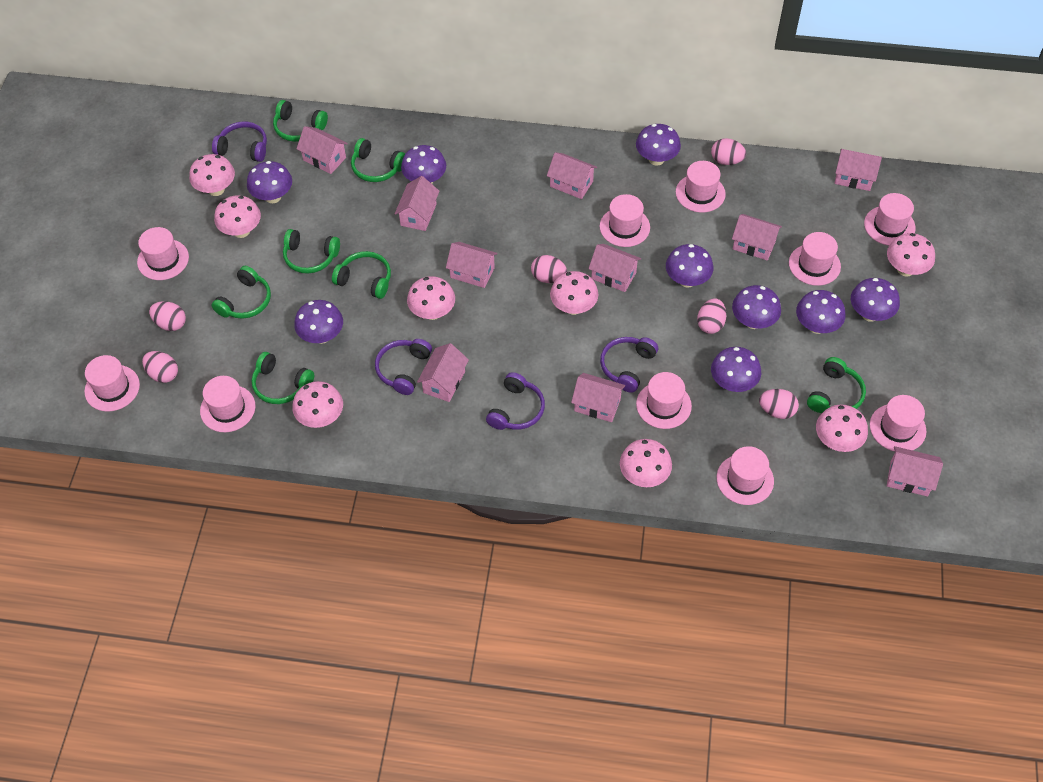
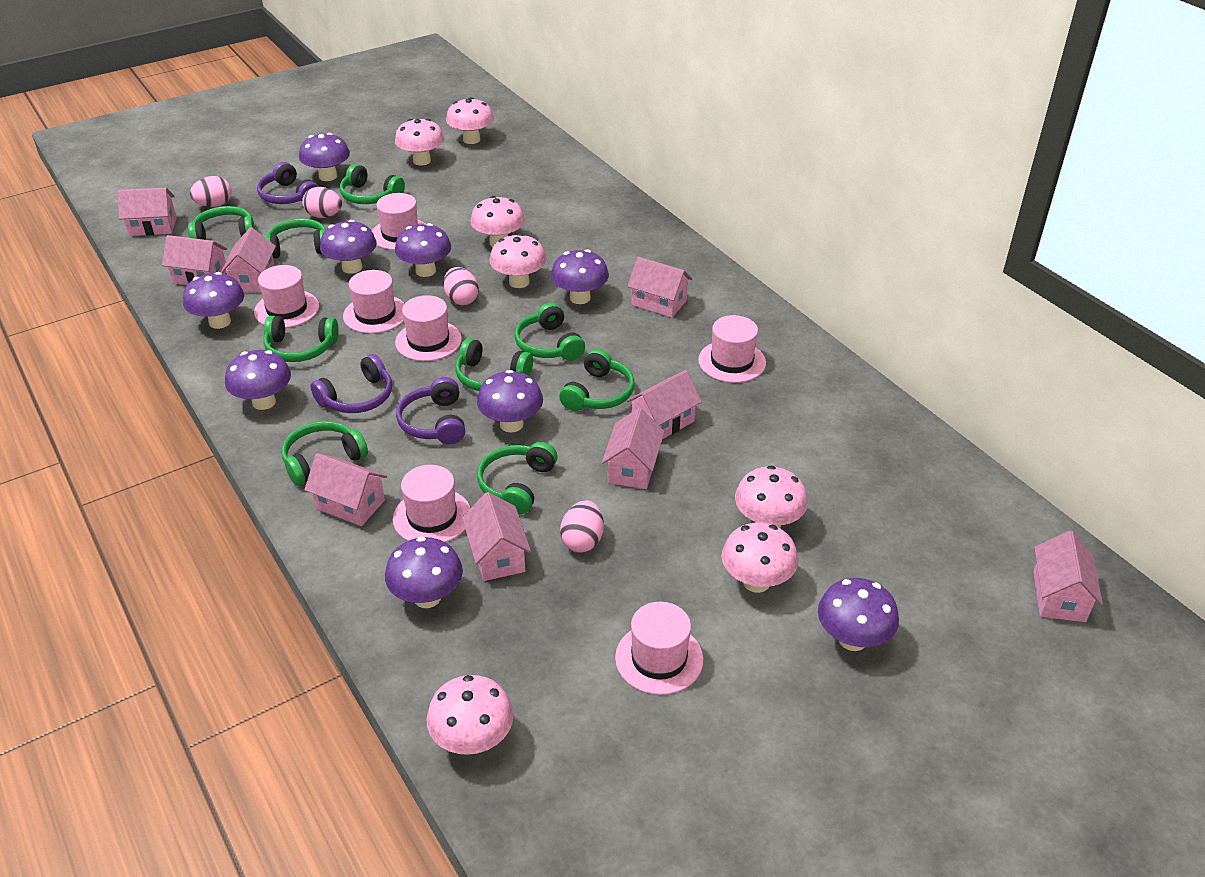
green headphones: [211,266,271,319] [251,352,314,404] [273,100,328,142] [283,229,340,274] [332,251,391,299] [351,138,405,182] [807,357,866,413] = 7 -> [188,206,255,240] [264,219,326,259] [264,316,339,362] [282,421,368,486] [340,164,405,204] [455,338,533,391] [477,442,558,515] [515,303,585,361] [559,349,635,411] = 9
pink egg: [142,351,178,383] [149,301,186,331] [531,255,567,283] [697,298,727,334] [711,138,746,165] [759,389,799,419] = 6 -> [190,176,232,207] [302,187,342,218] [443,267,479,305] [560,500,604,553] = 4
pink hat: [85,355,140,411] [137,227,189,280] [200,376,255,432] [600,194,650,247] [636,372,692,429] [676,161,726,213] [717,446,774,505] [789,232,841,286] [864,193,916,246] [870,395,927,452] = 10 -> [254,265,319,328] [343,270,405,334] [372,193,425,250] [393,465,471,542] [395,295,462,361] [615,602,703,695] [698,315,766,383] = 7
pink house: [296,126,348,174] [395,176,440,231] [417,343,469,402] [446,242,497,288] [547,152,597,199] [571,373,625,422] [588,244,641,292] [732,214,782,261] [834,149,882,191] [887,446,943,497] = 10 -> [117,188,177,236] [162,235,227,285] [221,227,276,292] [304,453,387,526] [462,492,531,581] [602,408,665,489] [626,370,702,439] [627,257,692,318] [1033,531,1103,622] = 9
pink mushroom: [189,154,235,196] [214,195,261,238] [292,381,343,428] [407,276,455,320] [550,271,599,315] [620,439,672,487] [816,404,868,452] [887,233,935,277] = 8 -> [395,119,444,166] [426,675,514,755] [446,97,494,144] [470,196,525,247] [489,233,546,288] [722,522,798,593] [735,466,808,528] = 7
purple headphones: [212,121,267,162] [375,339,432,395] [486,372,545,430] [600,337,658,393] = 4 -> [257,162,319,204] [311,354,392,413] [396,377,465,445] = 3

